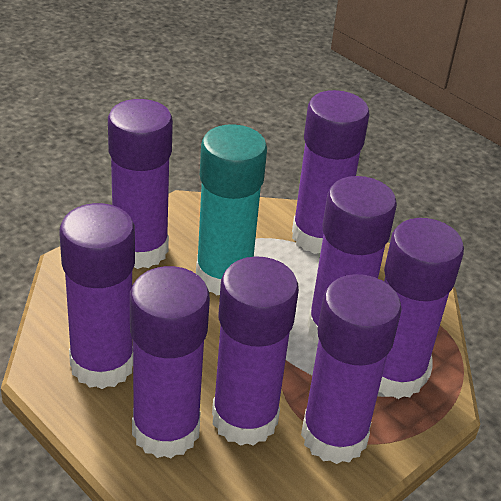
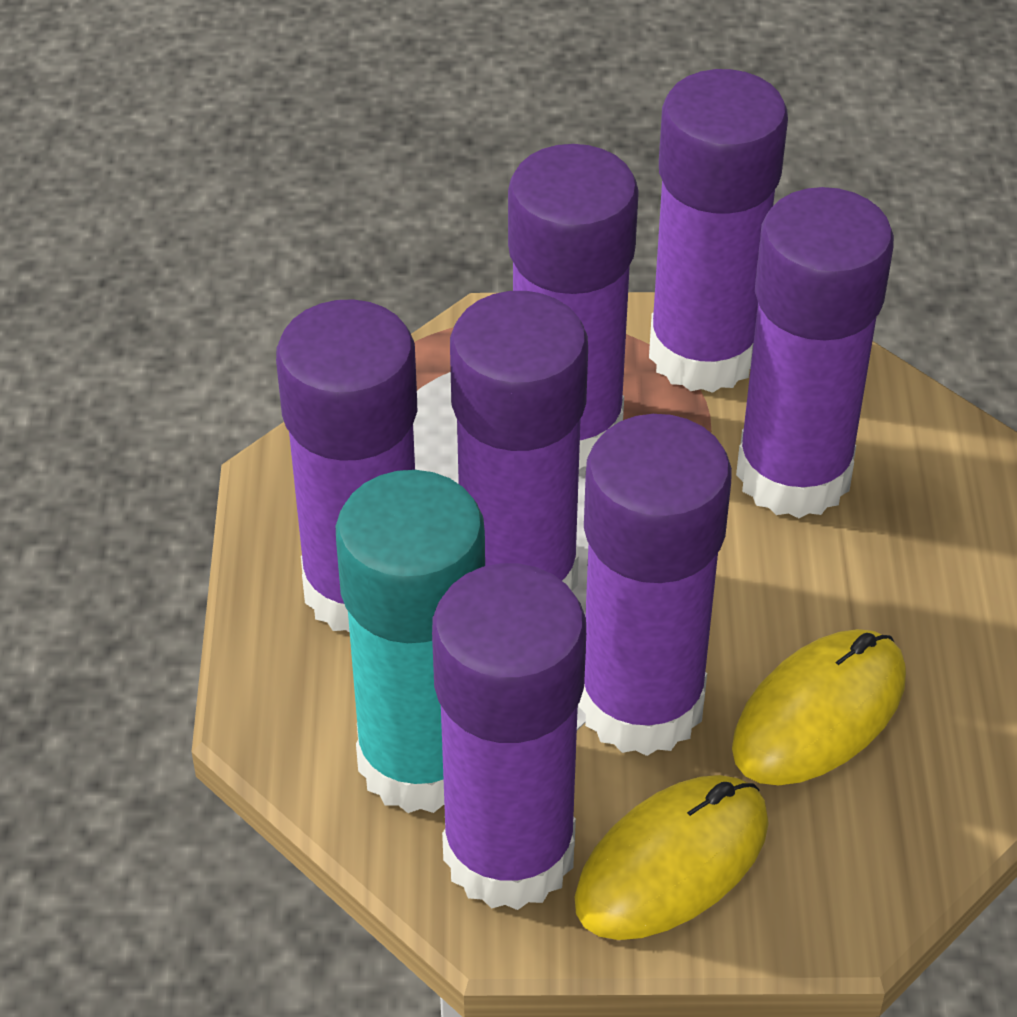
purple glue stick: [59,203,135,389] [108,99,173,269] [130,266,210,458] [212,256,299,446] [292,90,369,254] [301,274,402,464] [307,176,397,344] [378,218,464,399] = 8 -> [276,299,417,633] [432,563,586,910] [450,291,588,591] [508,144,639,469] [579,414,732,756] [649,69,788,393] [736,187,894,518] = 7
yellow mouse: none = 0 -> [575,775,769,940] [732,629,906,785] = 2

